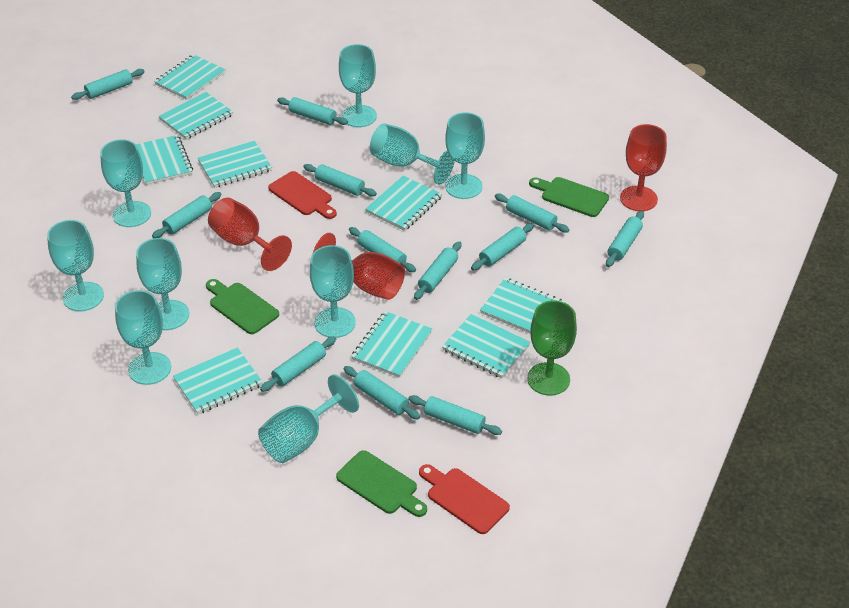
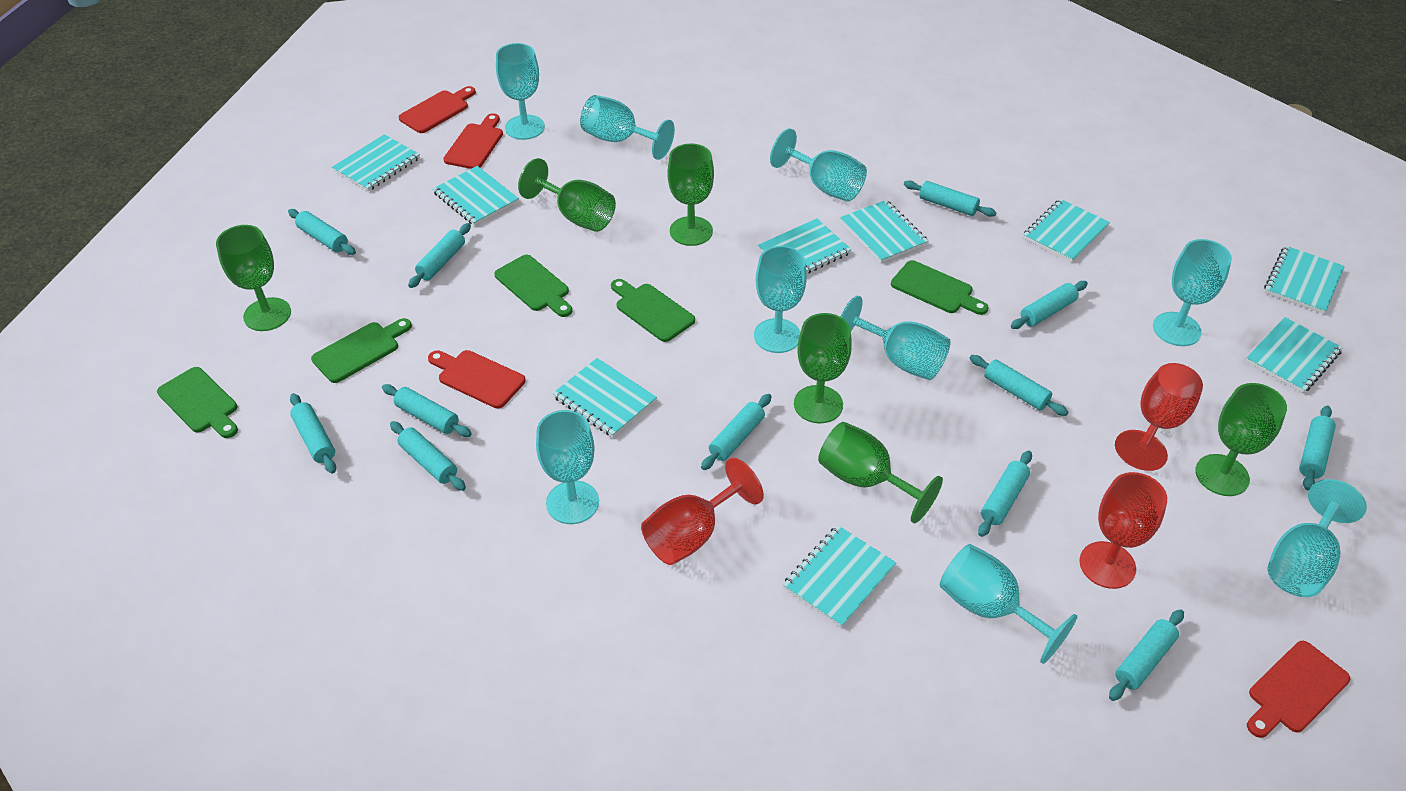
green cutting board: [206,279,279,334] [336,450,427,517] [529,177,609,217] = 3 -> [157,367,238,438] [311,318,412,383] [494,255,572,317] [611,279,695,342] [891,260,989,315] = 5
green goblet: [527,301,577,396] = 1 -> [216,225,291,331] [518,158,616,232] [667,143,714,246] [794,313,852,423] [818,422,943,523] [1195,383,1287,496] = 6
red cutting board: [268,171,337,219] [419,464,510,534] = 2 -> [398,86,476,133] [428,350,526,408] [443,113,503,169] [1247,641,1350,738] = 4

